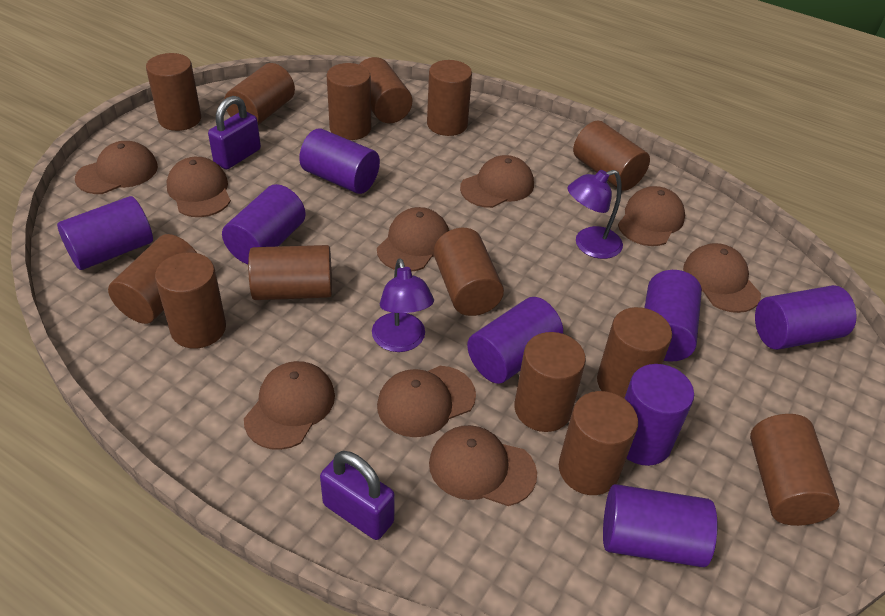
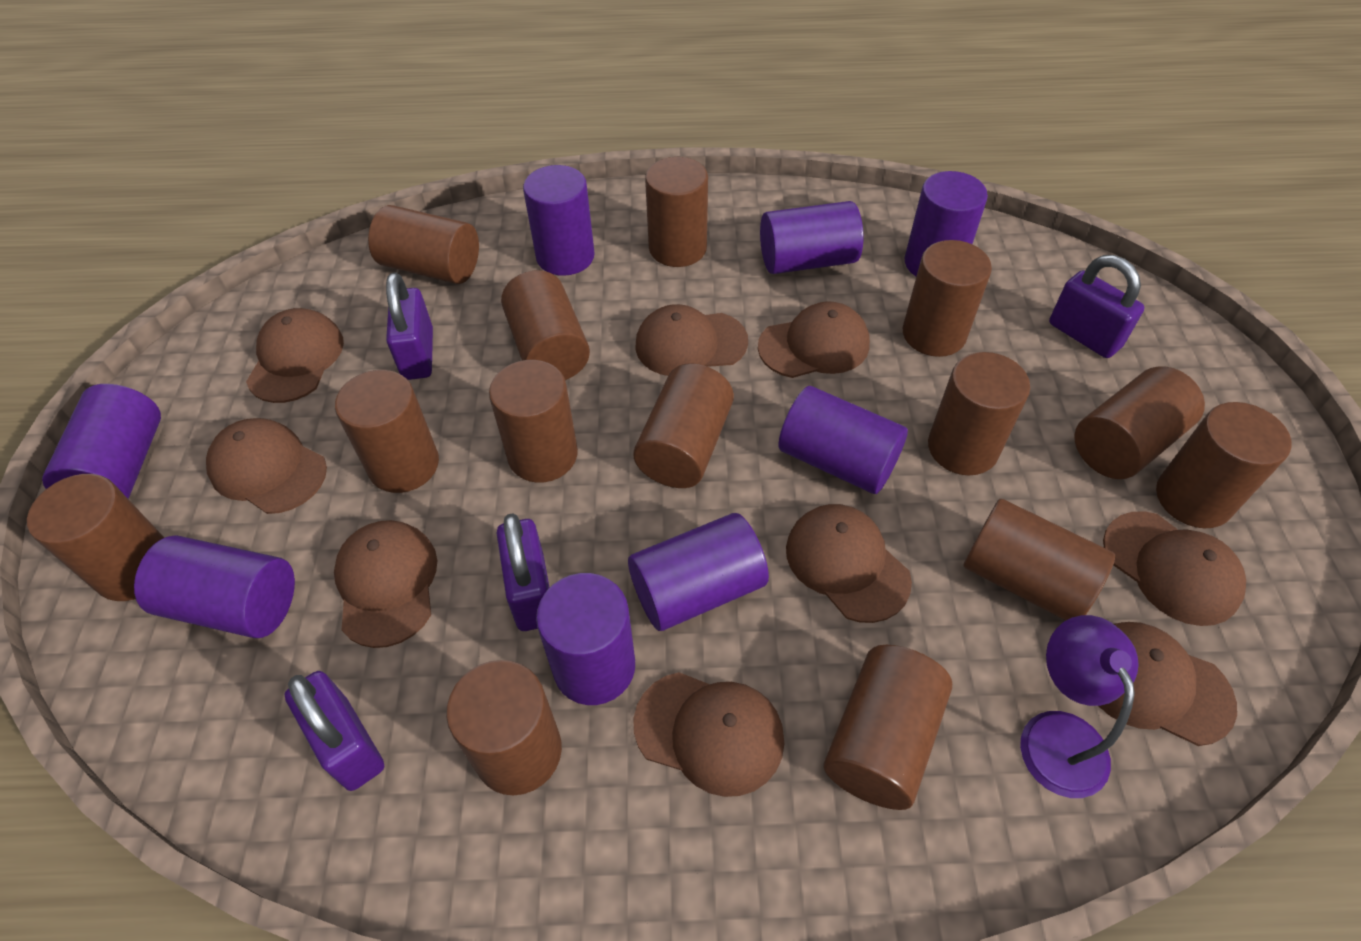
purple lamp: [372,258,434,352] [567,170,623,259] = 2 -> [1020,615,1139,798] = 1
purple padlock: [208,96,261,169] [320,451,395,540] = 2 -> [284,671,384,791] [386,272,433,380] [496,513,550,631] [1049,255,1145,358] = 4

